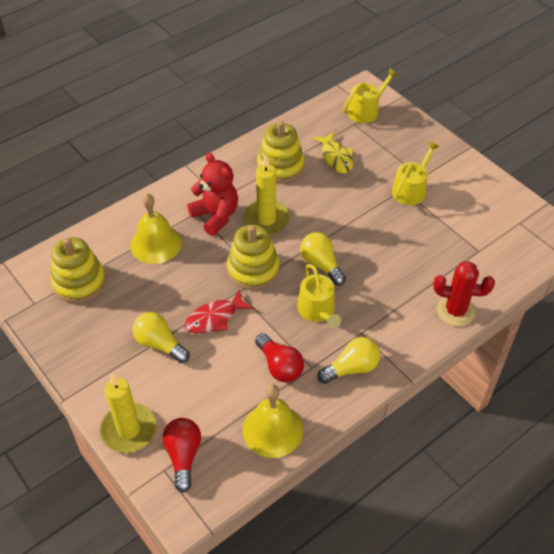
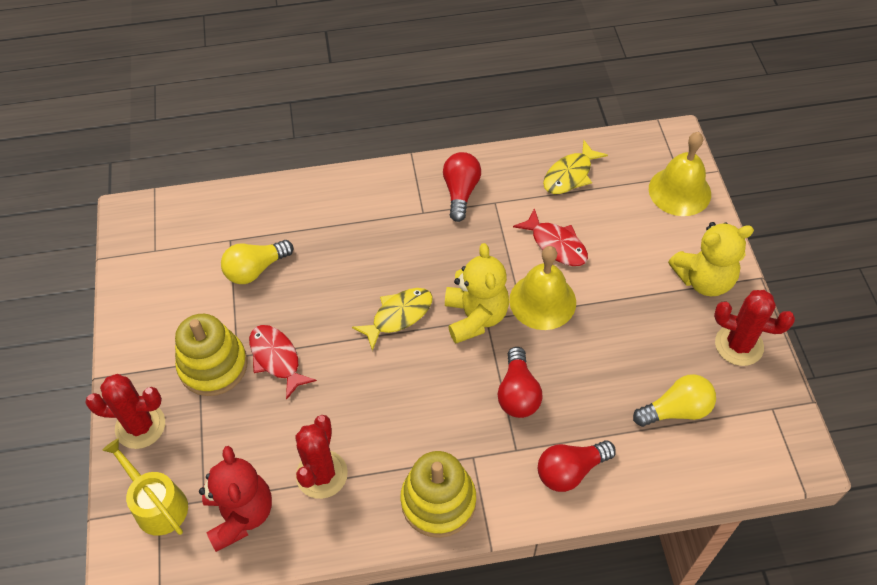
red cactus: [433,261,495,326] = 1 -> [85,374,165,449] [295,415,348,499] [714,290,795,366] = 3
red fish: [185,290,253,333] = 1 -> [249,325,317,400] [513,208,588,266] = 2
red light bulb: [163,418,201,493] [255,333,304,382] = 2 -> [443,152,481,222] [498,347,543,418] [538,440,616,492] = 3
yellow candle: [100,373,156,453] [243,155,290,235] = 2 -> none = 0
yellow fish: [313,132,353,174] = 1 -> [352,288,433,351] [543,140,608,194] = 2
yellow light bulb: [133,312,190,363] [300,232,346,286] [317,337,380,384] = 3 -> [221,240,293,284] [633,374,716,427] = 2
yellow stacking toy: [50,237,106,303] [227,225,280,290] [257,121,305,183] = 3 -> [175,314,248,396] [400,451,476,538] = 2
yellow teddy bear: none = 0 -> [445,243,509,344] [668,222,754,296] = 2
yellow watering can: [297,264,341,328] [343,68,398,123] [392,141,440,205] = 3 -> [102,438,188,536] = 1

